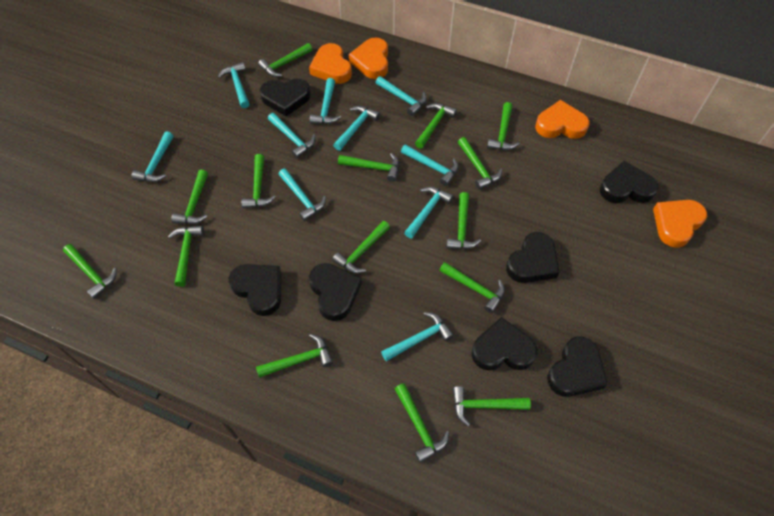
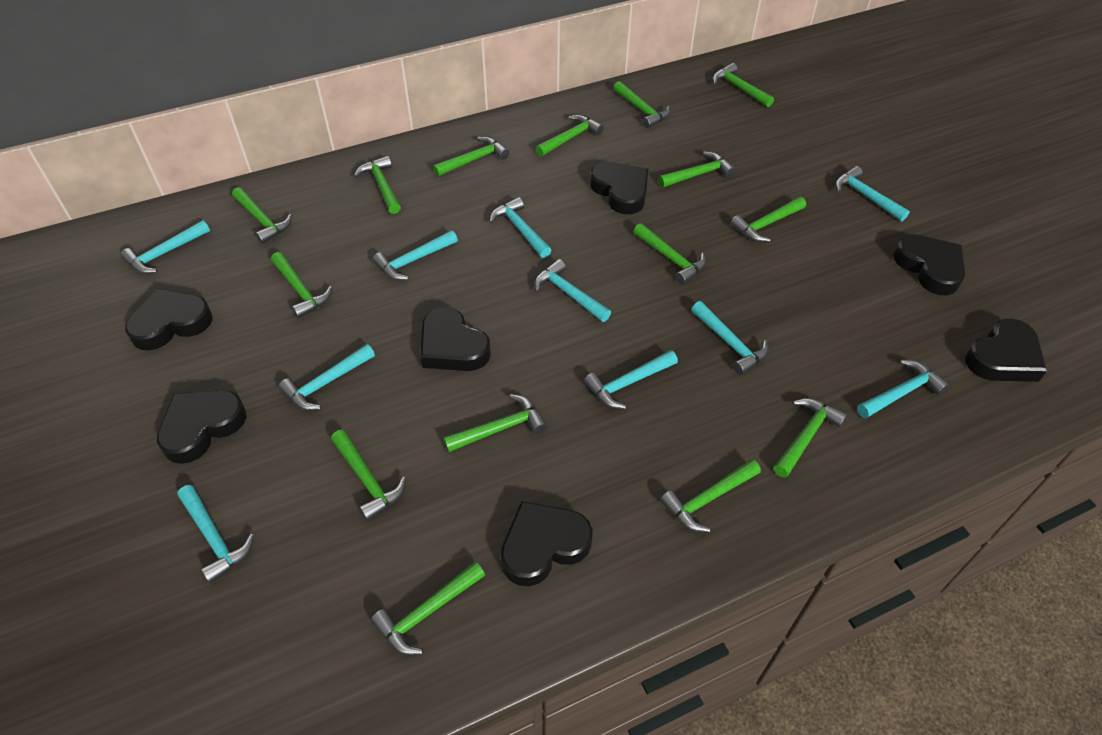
orange heart: [309,43,352,84] [349,37,388,79] [535,100,590,139] [653,200,707,248] = 4 -> none = 0

